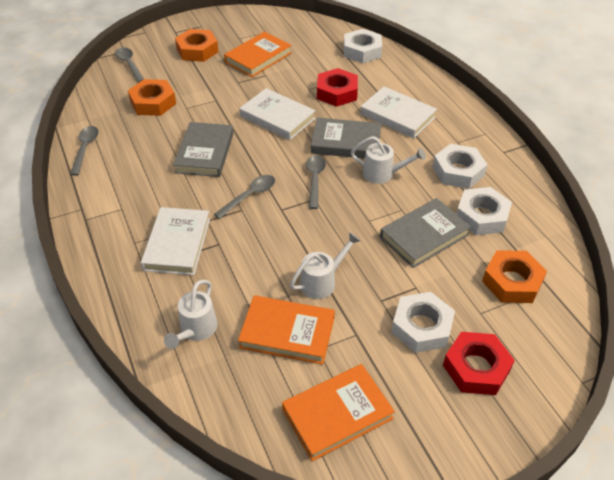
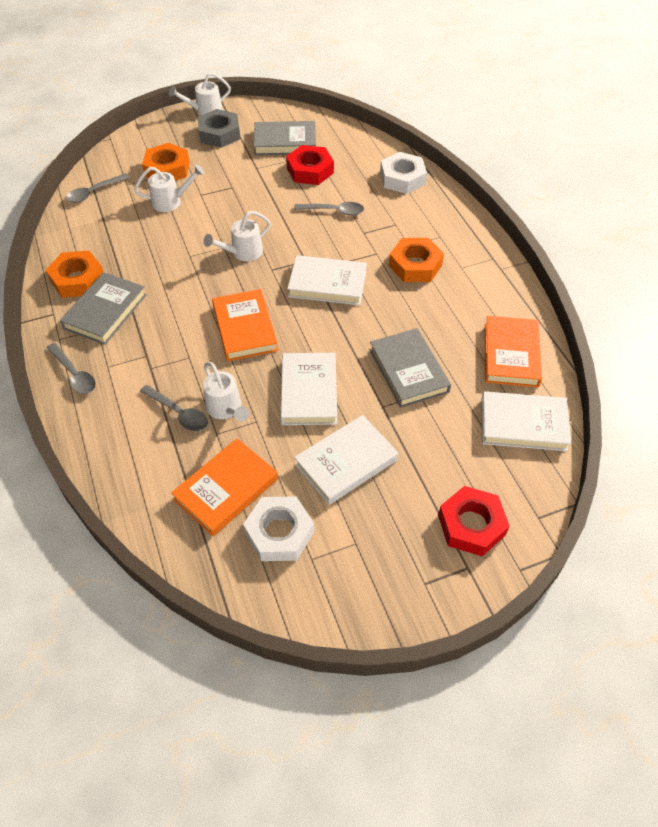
grey nut: none = 0 -> [197,109,240,148] = 1
white book: [141,207,210,275] [240,88,316,140] [360,86,437,138] = 3 -> [281,353,337,425] [287,255,367,305] [294,415,398,505] [481,391,571,451] = 4
white nut: [344,29,382,63] [391,292,455,353] [433,144,488,189] [457,187,512,235] = 4 -> [243,496,314,561] [380,152,427,194] = 2
white watering can: [164,280,218,349] [290,232,361,299] [351,136,426,184] = 3 -> [134,164,205,212] [169,72,231,116] [203,211,271,261] [203,362,249,422] = 4

